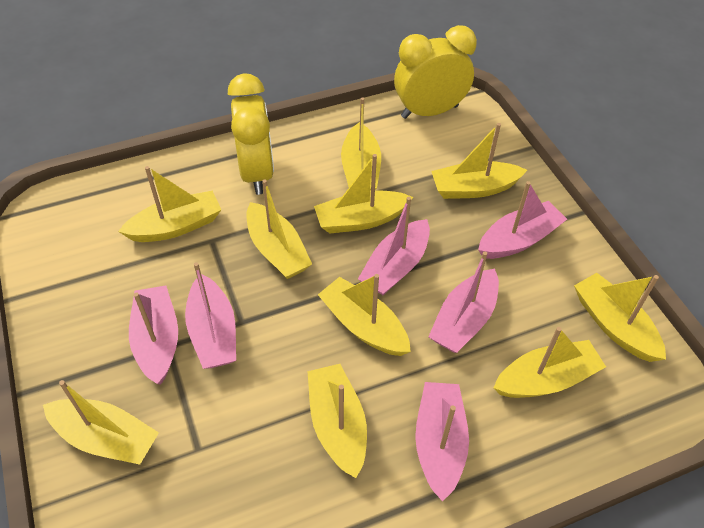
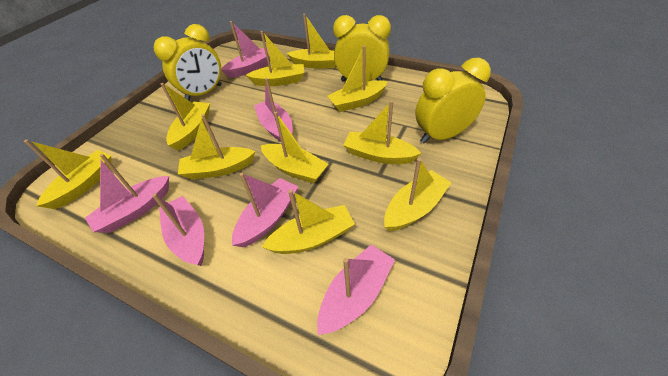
yellow clock: [228,73,274,195] [394,25,477,119] = 2 -> [154,24,222,101] [333,15,391,82] [415,58,491,144] = 3

